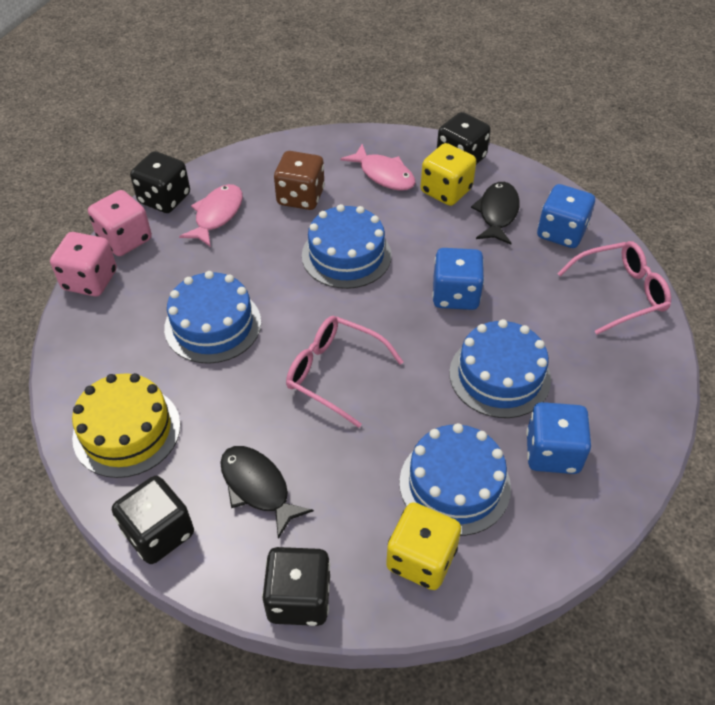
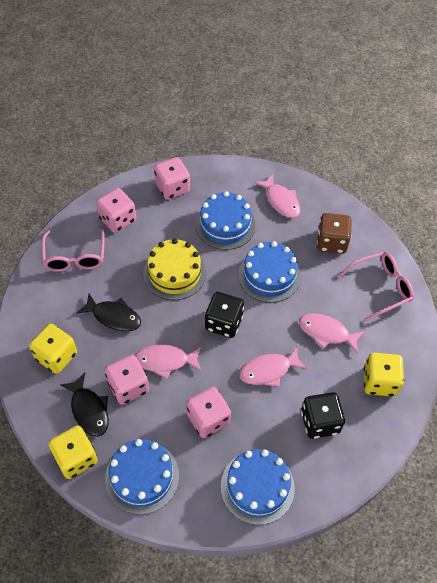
black dice: [112,476,194,564] [130,151,190,213] [262,547,330,626] [437,112,491,164] = 4 -> [205,292,244,338] [301,392,345,439] = 2
blue dice: [432,248,484,310] [526,402,591,474] [537,184,595,248] = 3 -> none = 0
pink dice: [50,232,117,296] [88,190,152,256] = 2 -> [96,188,136,233] [105,355,149,405] [154,157,190,200] [186,387,231,438] = 4
pink fish: [179,184,243,247] [340,144,415,191] = 2 -> [135,344,202,379] [239,347,308,387] [254,174,301,218] [299,313,365,354] = 4
yellow dice: [386,502,461,590] [421,143,476,206] = 2 -> [29,324,77,374] [48,426,98,479] [364,353,404,397] = 3

